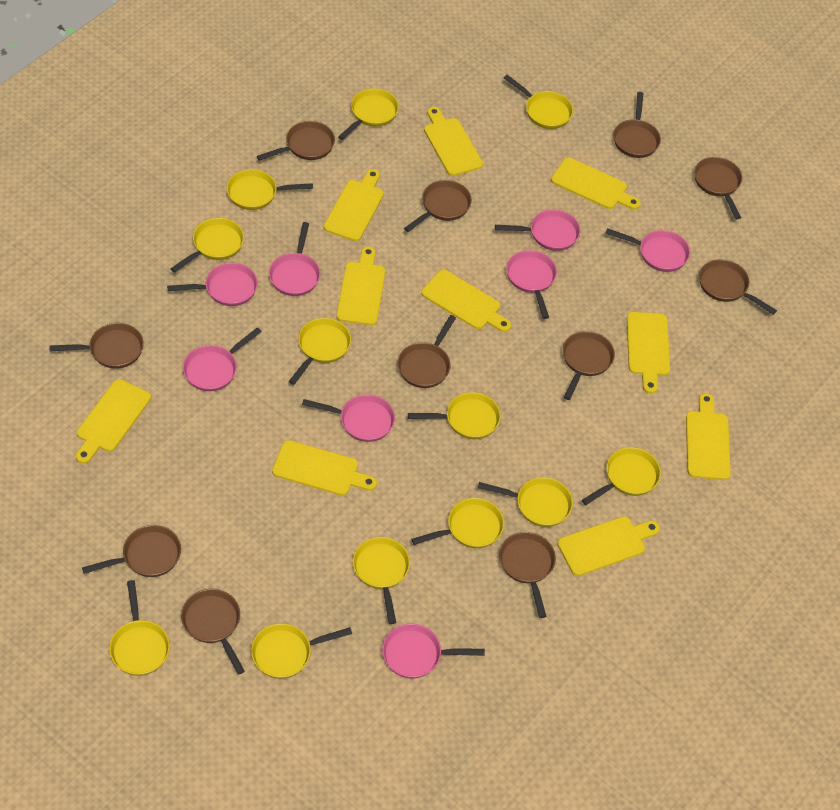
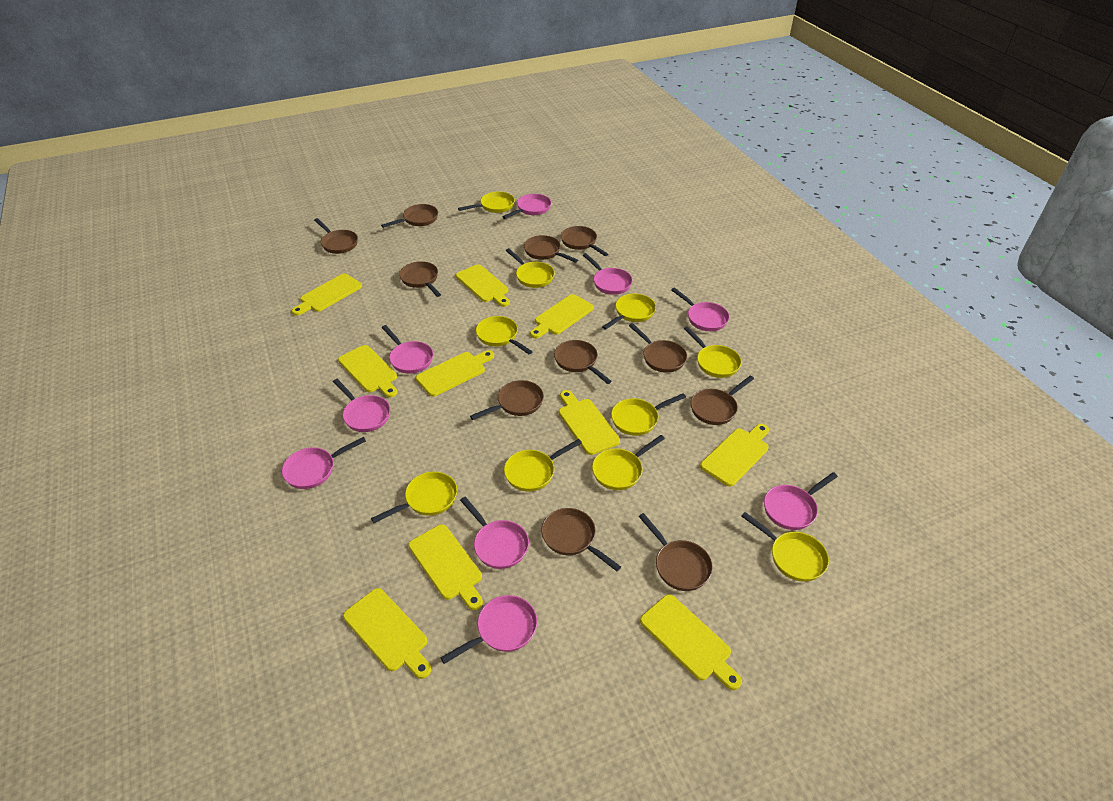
pink pan: [167,263,258,306] [183,327,262,391] [269,222,320,296] [302,394,395,442] [382,624,485,678] [495,209,580,251] [506,250,557,319] [606,228,690,272] = 8 -> [282,437,366,489] [333,379,390,432] [382,325,433,374] [440,595,537,664] [460,497,529,569] [502,194,551,219] [583,253,633,295] [671,287,729,331] [764,472,838,530] = 9
yellow pan: [109,580,170,676] [170,218,244,273] [227,169,313,210] [251,623,352,679] [289,318,351,385] [338,88,399,140] [353,537,410,624] [408,392,501,439] [412,498,504,548] [478,477,573,527] [504,75,573,129] [582,447,661,505] = 12 -> [371,472,457,523] [458,191,515,213] [476,316,533,354] [504,439,582,492] [505,248,555,288] [592,435,665,490] [602,293,656,330] [611,393,686,436] [684,326,742,378] [741,512,829,582] = 10

